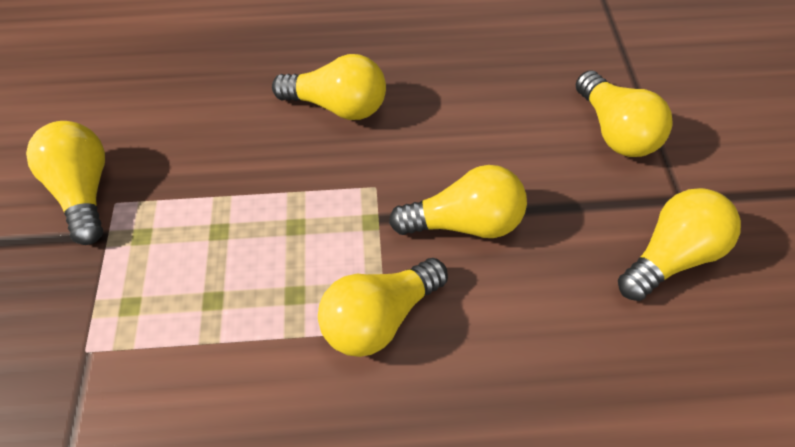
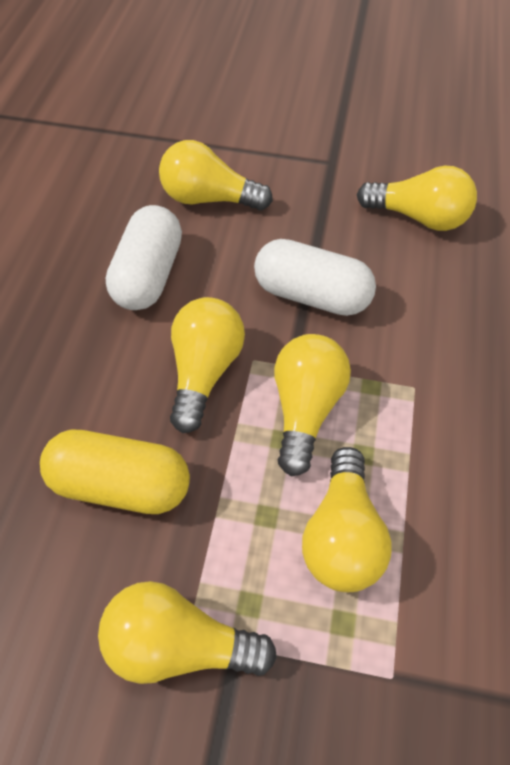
white capsule: none = 0 -> [106,205,182,310] [254,239,376,316] = 2
yellow capsule: none = 0 -> [40,430,190,514] = 1

